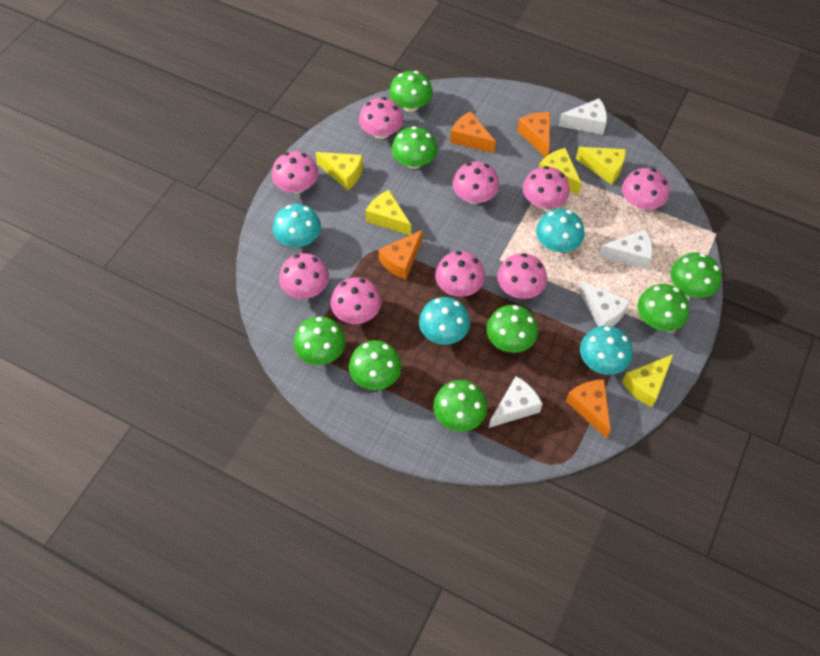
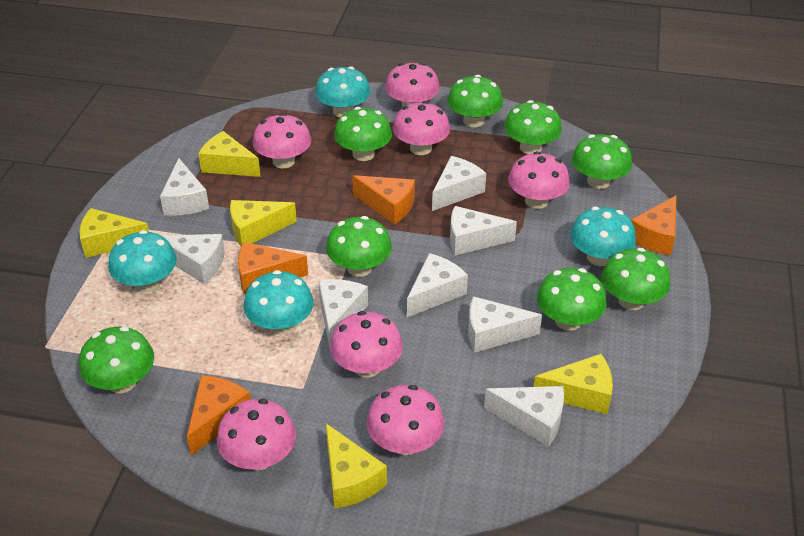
pink mushroom: [272,151,318,194] [279,253,329,299] [331,277,381,324] [359,97,403,139] [435,251,485,297] [453,161,499,204] [497,253,547,299] [523,166,570,209] [622,168,670,210] = 9 -> [217,399,296,470] [253,113,311,168] [330,311,403,378] [367,385,444,455] [385,62,440,108] [393,101,450,155] [508,151,570,209] = 7
white cheese: [489,376,542,428] [558,98,607,135] [579,281,630,327] [598,229,652,269] = 4 -> [160,158,209,216] [162,234,225,284] [318,279,368,348] [407,253,468,317] [432,156,486,211] [450,206,517,255] [468,296,542,353] [484,386,564,447] = 8

